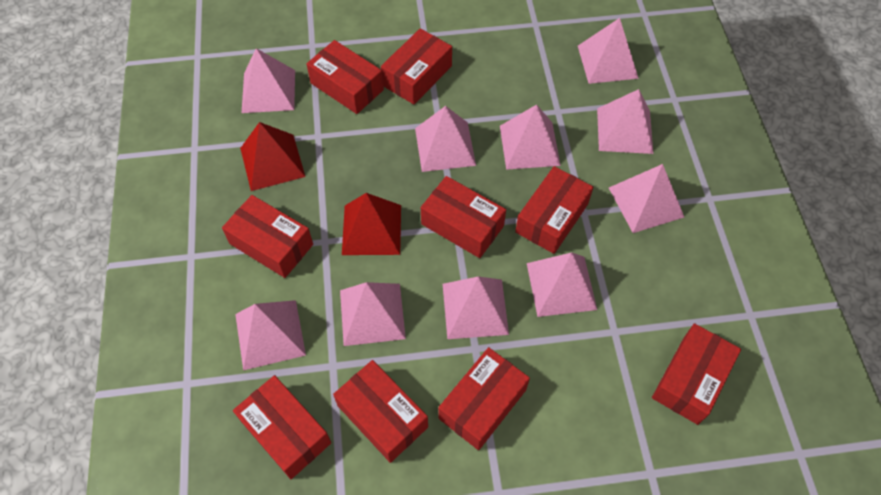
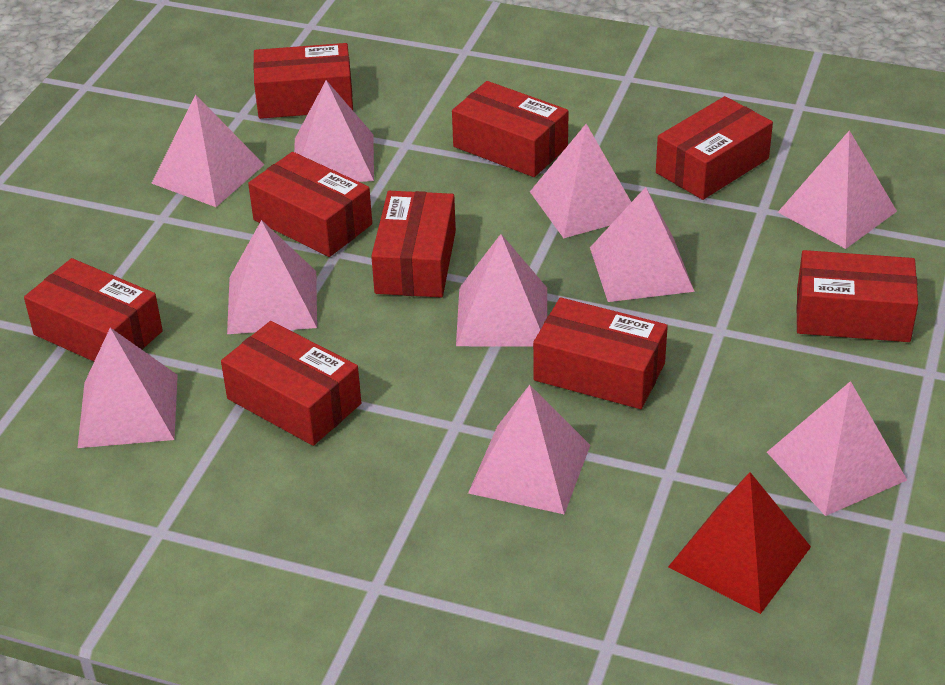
red pyramid: [240,122,305,191] [342,193,401,255] = 2 -> [668,472,811,614] = 1

